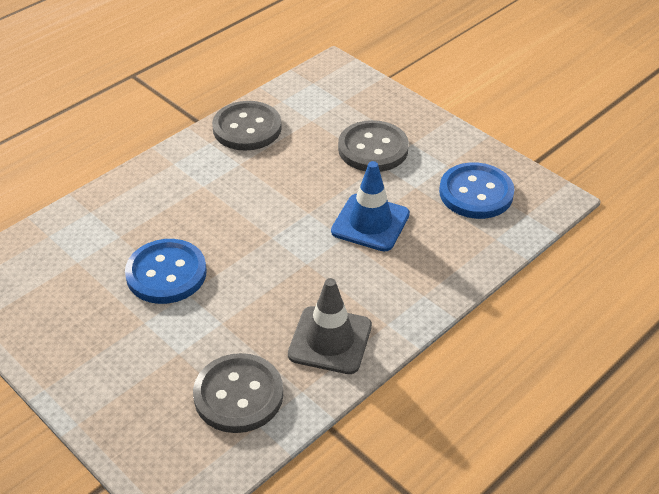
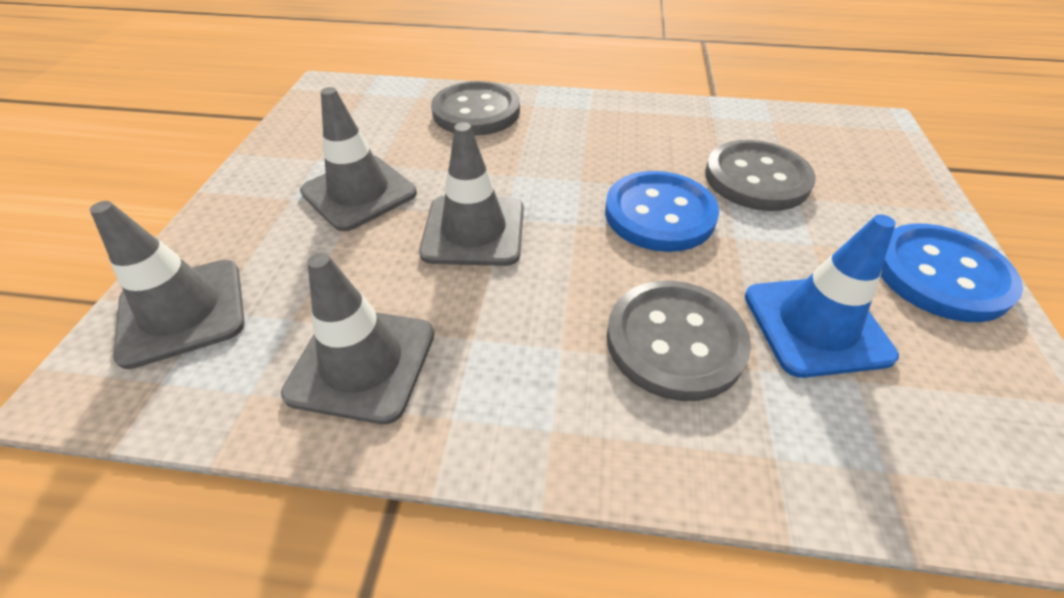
grey traffic cone: [288,278,372,374] = 1 -> [90,201,245,369] [281,253,434,424] [300,87,417,231] [419,122,524,266] = 4

